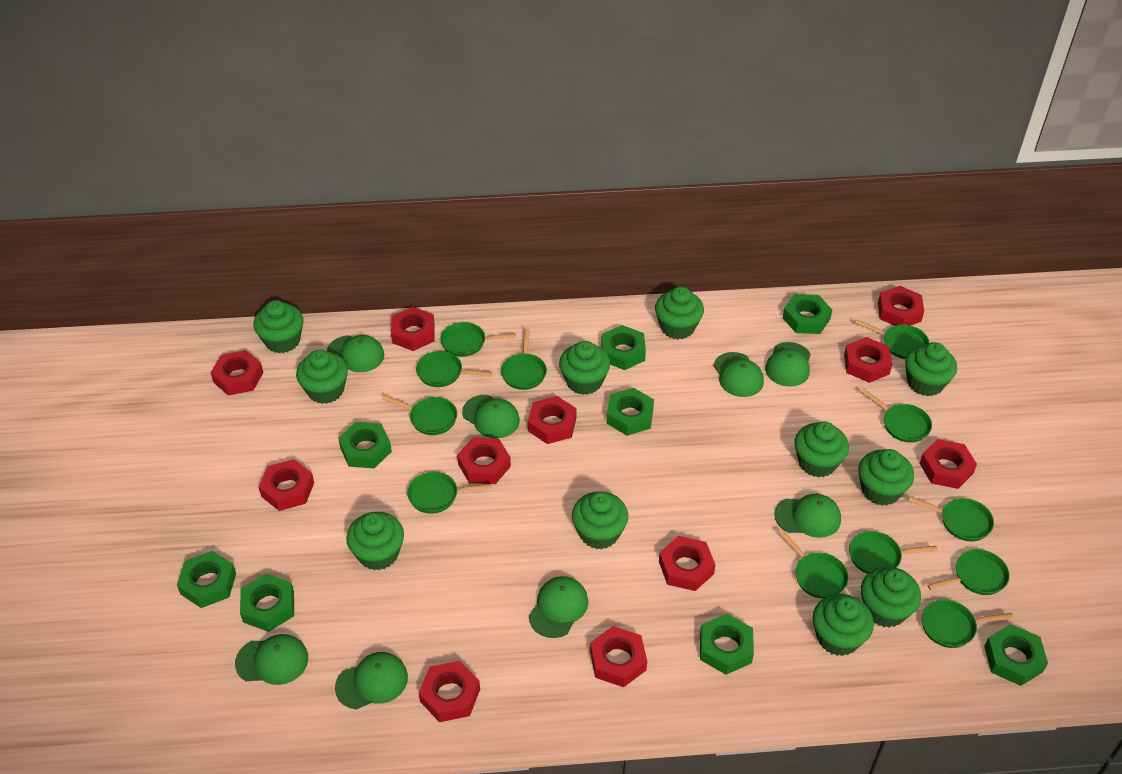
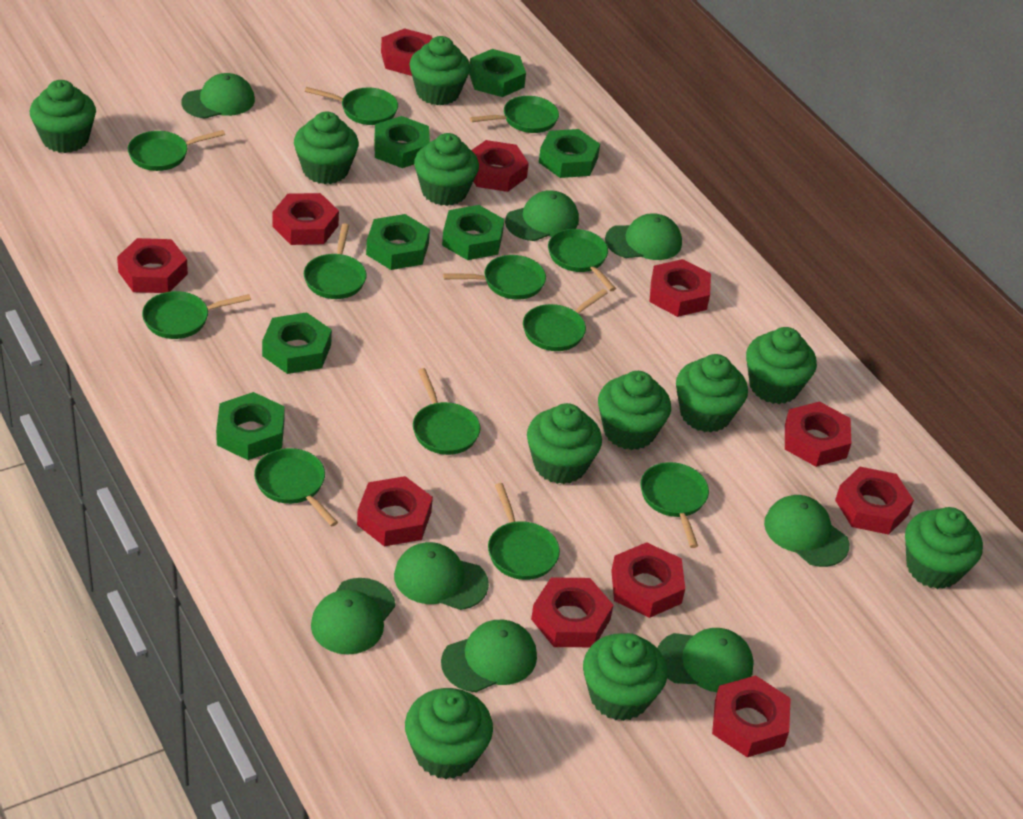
green nut: [177,551,236,608] [240,573,294,632] [338,422,392,469] [601,325,646,370] [606,388,654,436] [700,614,754,675] [783,294,832,334] [984,624,1048,686] = 8 -> [216,392,284,460] [262,312,332,374] [366,214,430,270] [374,116,430,168] [442,205,504,260] [469,49,526,97] [539,129,600,178] = 7

